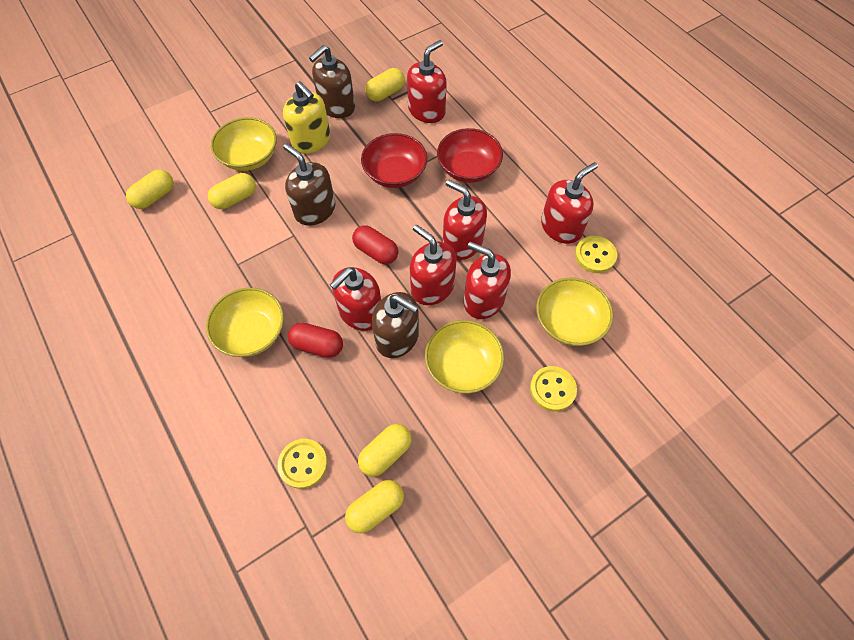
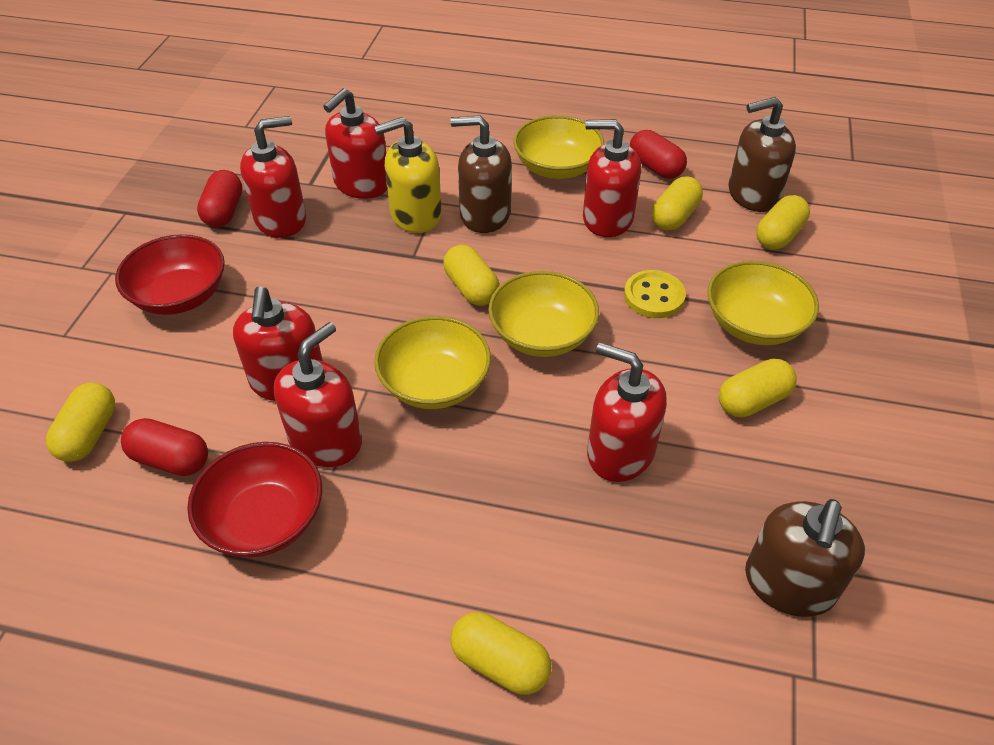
red capsule: [288,323,343,358] [352,225,398,265] = 2 -> [121,418,208,476] [197,170,242,227] [630,130,687,179] = 3
yellow button: [278,439,328,489] [530,366,577,411] [575,236,617,273] = 3 -> [624,270,686,318] = 1
yellow capsule: [126,169,173,209] [208,173,256,209] [345,480,404,534] [358,424,412,477] [365,68,405,102] = 5 -> [46,383,115,462] [444,245,499,306] [451,612,551,695] [652,176,703,230] [719,359,797,417] [756,195,810,250] = 6

